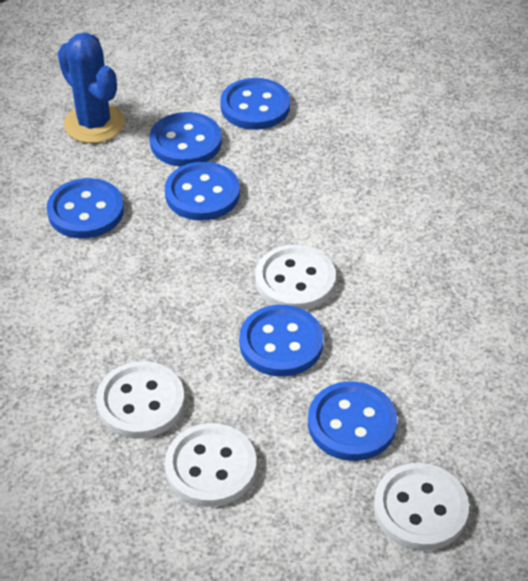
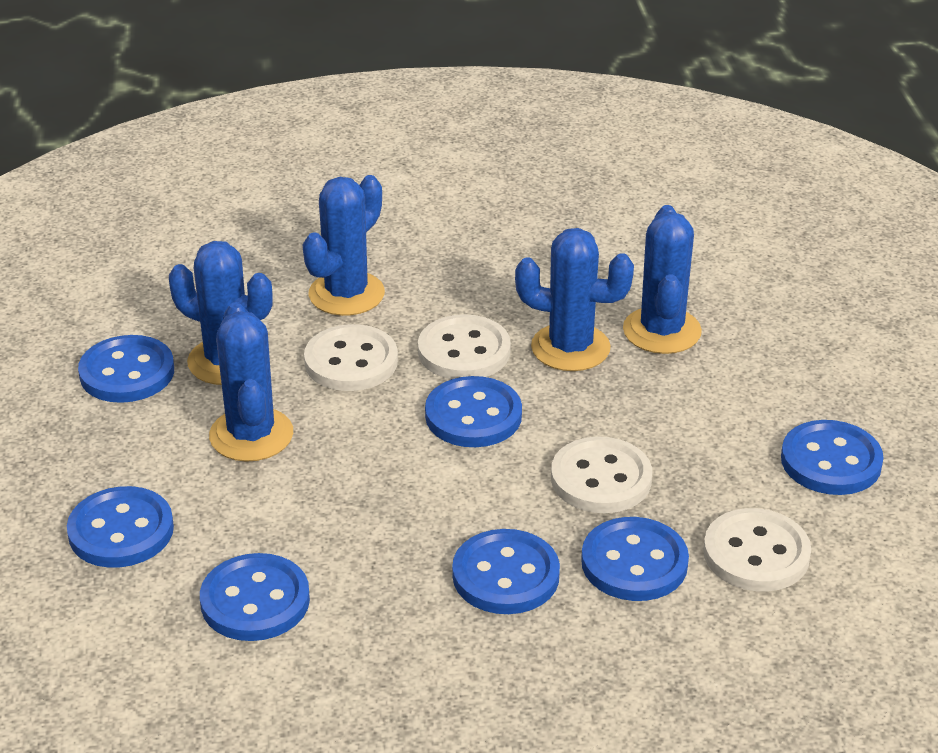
blue button: [47,178,124,239] [150,112,222,167] [165,162,240,221] [220,78,290,130] [239,305,323,377] [308,381,397,461] = 6 -> [67,486,174,568] [78,335,174,403] [200,553,310,641] [425,376,522,447] [452,529,560,614] [581,517,689,601] [781,420,884,495] = 7
blue cactus: [58,32,125,143] = 1 -> [169,241,273,385] [209,302,293,462] [303,175,385,316] [515,228,634,371] [623,205,702,354] = 5

